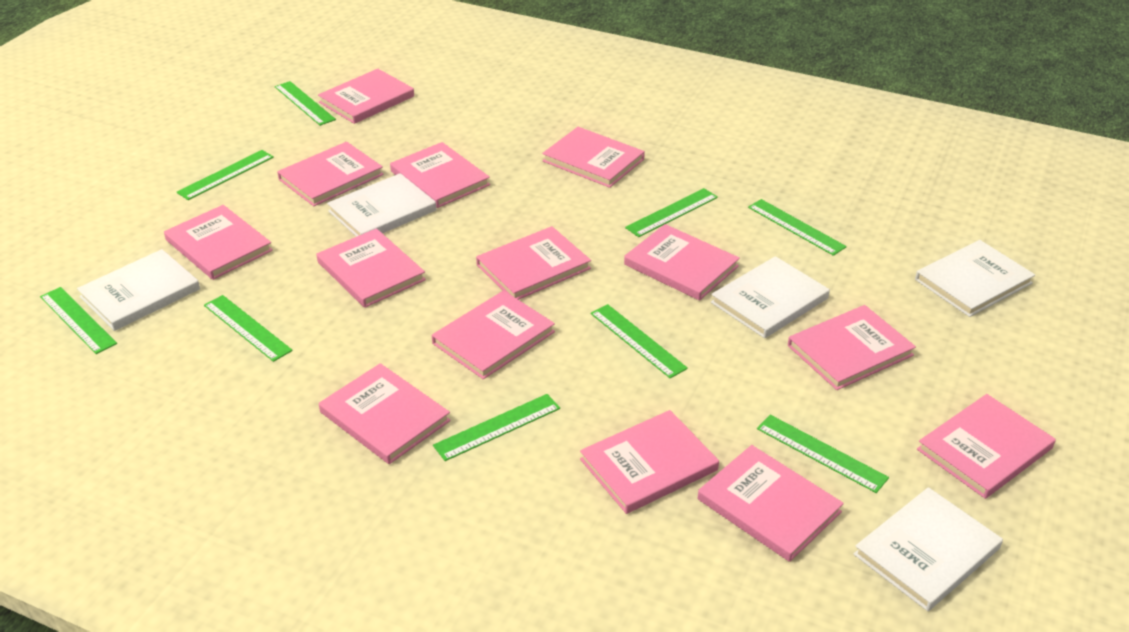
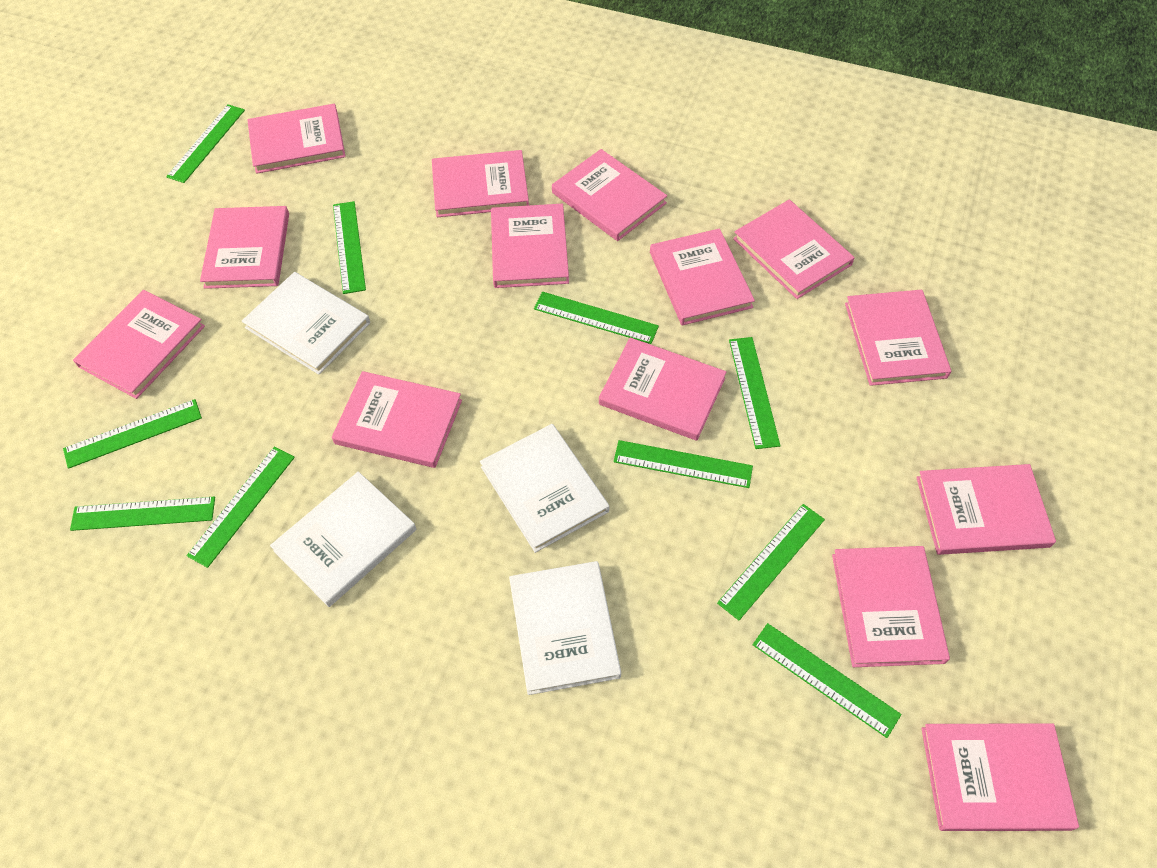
green ruler: [40,287,117,354] [177,150,274,200] [204,295,293,362] [275,81,336,126] [433,394,560,461] [591,304,688,378] [625,188,718,237] [748,199,847,256] [757,415,889,493] = 9 -> [63,399,202,469] [70,497,215,531] [166,104,245,183] [187,446,295,568] [333,201,366,294] [534,292,659,344] [614,440,753,488] [717,504,825,620] [729,337,781,449] [753,623,902,738] = 10
white book: [77,249,200,331] [327,173,436,237] [711,256,830,338] [854,487,1003,611] [915,240,1035,317] = 5 -> [242,272,370,375] [270,472,416,607] [480,424,609,553] [509,561,621,695] = 4

